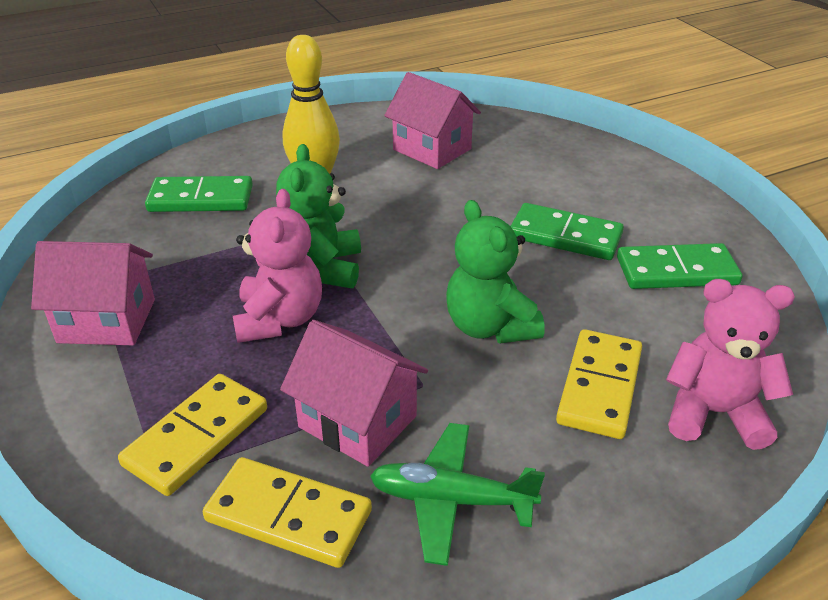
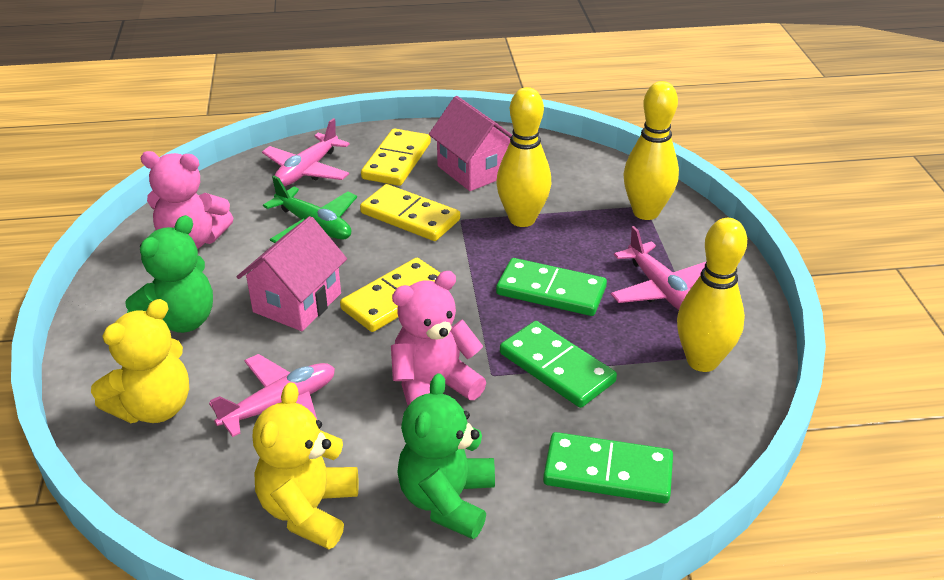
pink house: [31,241,155,345] [280,320,428,467] [384,72,481,169] = 3 -> [237,216,347,331] [429,96,512,191] = 2
pink plane: none = 0 -> [209,354,335,437] [262,118,350,186] [610,226,706,310] = 3
yellow bowling pin: [283,35,340,174] = 1 -> [496,87,551,227] [623,81,679,220] [677,218,747,372] = 3
yellow teddy bear: none = 0 -> [91,299,189,423] [253,382,358,549] = 2

